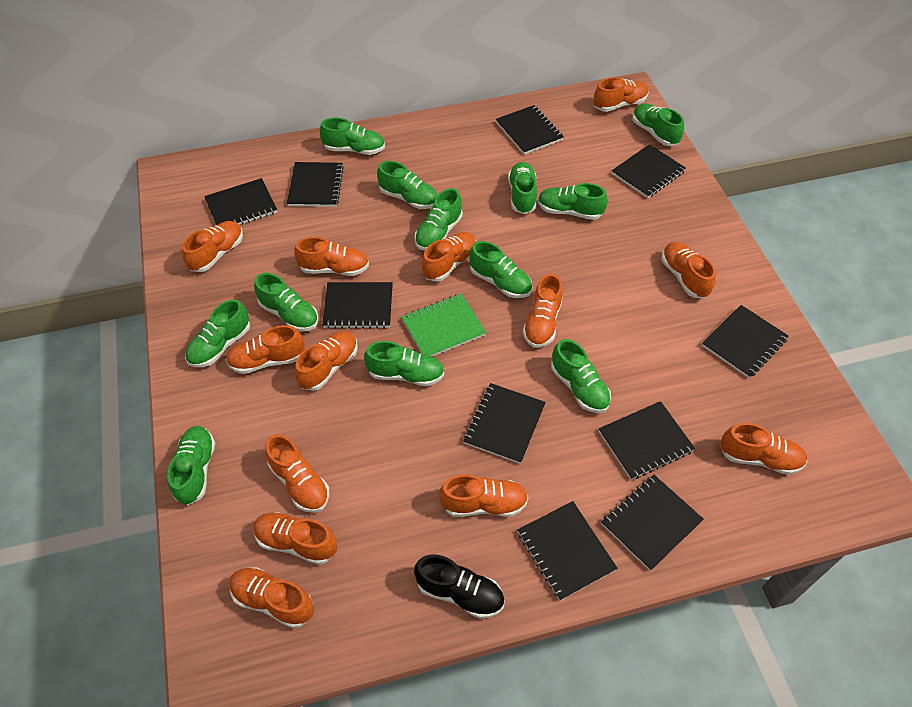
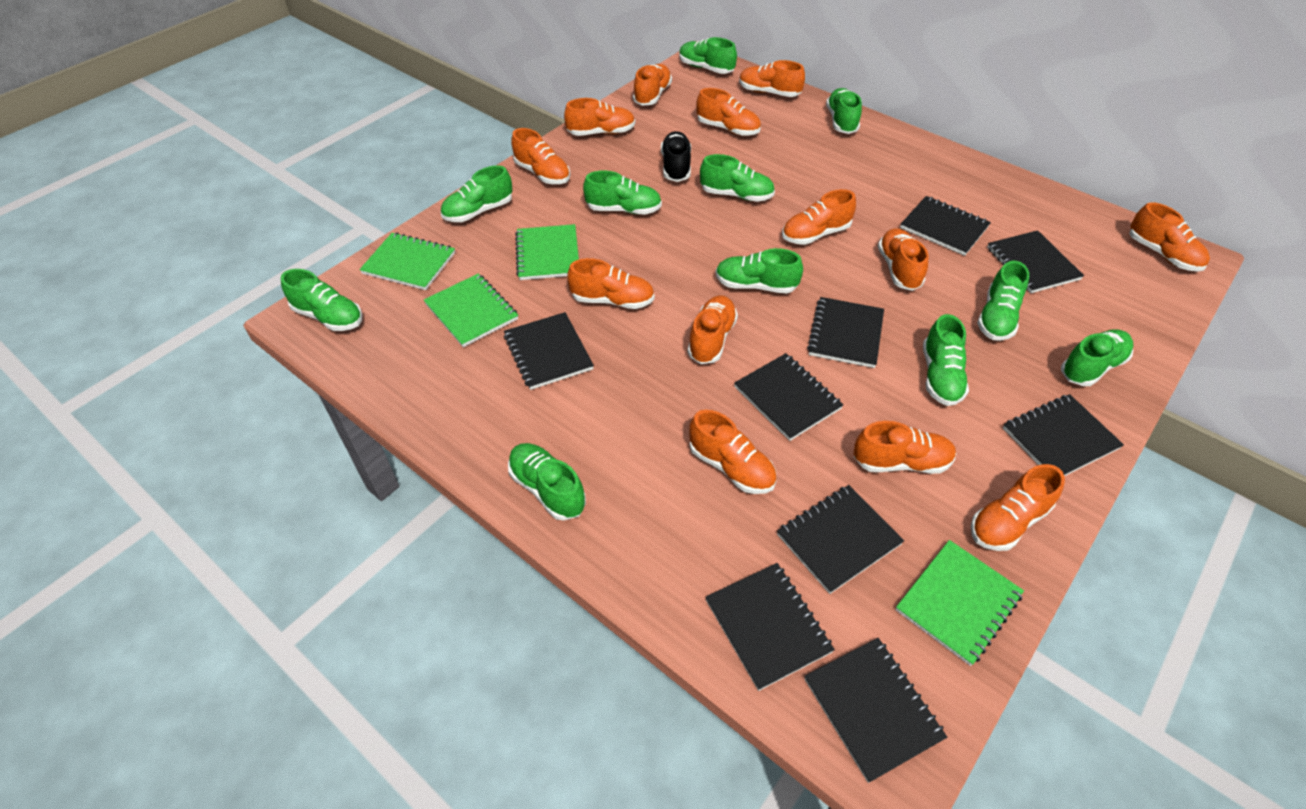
black notebook: [204,178,277,225] [287,162,344,207] [322,282,393,329] [464,383,546,464] [496,105,564,155] [518,501,617,601] [599,401,695,480] [602,475,704,571] [612,144,686,198] [702,305,788,378] = 10 -> [504,312,594,390] [705,563,835,691] [734,353,843,441] [777,485,904,594] [805,638,947,783] [807,297,884,368] [900,196,991,256] [987,230,1084,293] [1003,394,1124,476] = 9
green notebook: [401,293,486,356] = 1 -> [359,233,455,290] [424,273,518,347] [515,224,579,280] [896,540,1024,666] = 4
green shoe: [167,426,215,505] [185,300,250,367] [254,273,318,332] [320,118,385,155] [364,341,444,386] [377,161,438,209] [415,188,463,250] [469,241,532,298] [508,162,537,214] [538,183,608,220] [551,339,611,413] [632,103,684,146] = 12 -> [281,269,362,331] [441,166,512,222] [508,443,586,521] [583,170,662,215] [679,37,737,74] [700,154,775,202] [716,248,803,293] [826,88,862,134] [923,314,969,406] [977,261,1029,341] [1061,329,1133,386] = 11

